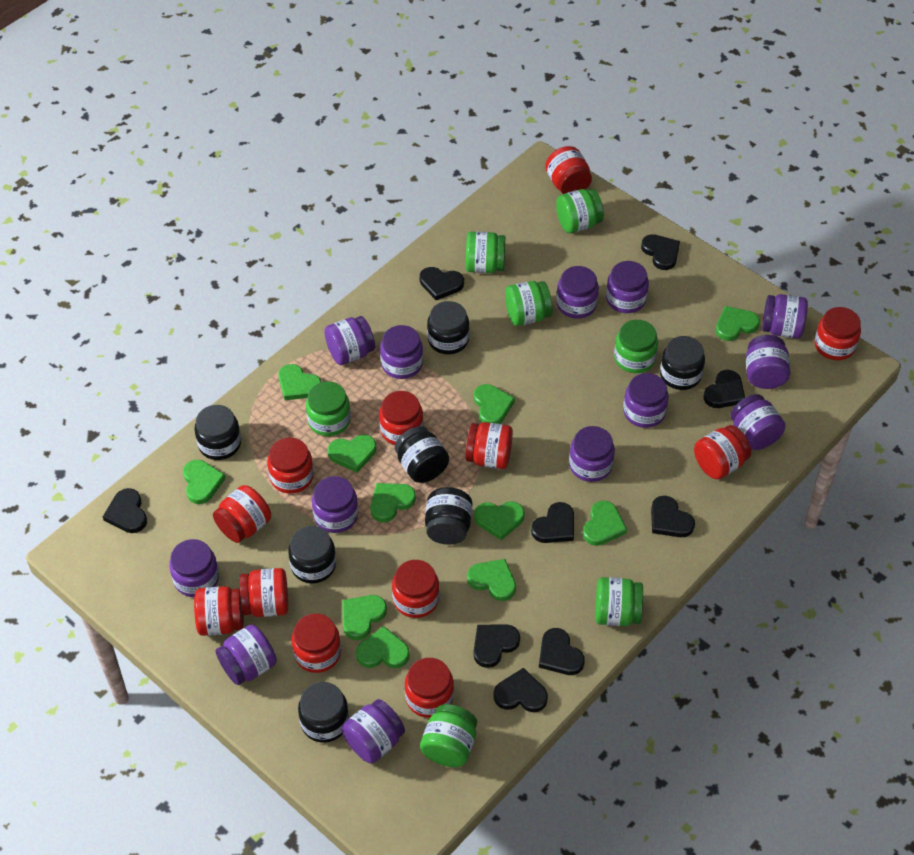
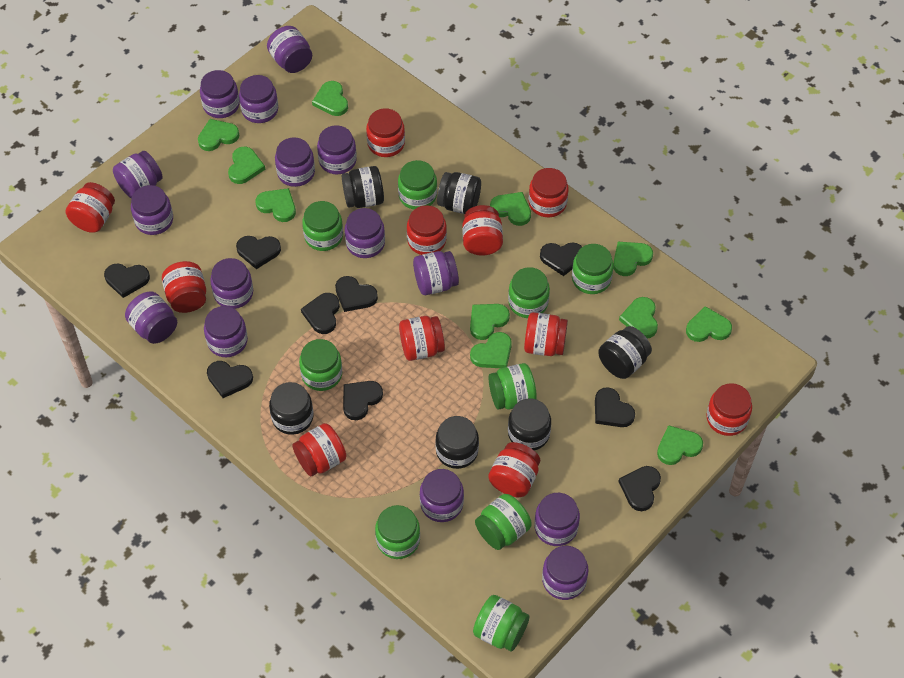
black jar: [195,405,241,460] [288,526,336,584] [298,682,349,743] [395,426,449,483] [425,487,472,545] [427,301,470,354] [660,336,705,390] = 7 -> [269,382,314,435] [342,166,384,208] [435,416,479,469] [437,172,481,214] [508,399,551,450] [598,326,652,379] = 6
green jar: [306,381,351,436] [420,704,477,767] [466,232,505,273] [505,281,552,326] [556,189,604,233] [595,577,643,626] [614,320,658,373] = 7 -> [299,339,342,391] [302,201,343,251] [375,505,420,559] [398,160,437,210] [473,595,529,651] [475,494,531,550] [489,363,537,410] [508,267,550,318] [572,244,614,294] = 9
purple jar: [169,539,219,597] [216,624,277,685] [312,476,358,533] [324,316,375,365] [342,699,405,763] [380,325,423,379] [556,266,599,319] [569,426,615,482] [606,261,649,313] [623,373,669,428] [730,394,786,450] [746,335,790,389] [762,294,808,339] = 13 -> [113,151,163,198] [125,291,177,344] [131,185,173,235] [200,70,240,118] [204,306,248,357] [210,258,253,309] [239,75,278,123] [267,26,312,73] [275,137,315,187] [317,125,357,174] [345,208,385,258] [413,251,459,295] [420,469,464,522] [534,493,580,546] [542,546,588,600] = 15
red jar: [194,586,244,636] [213,485,271,543] [240,568,288,617] [267,437,314,494] [291,613,341,673] [379,391,423,445] [392,560,439,618] [405,658,454,718] [466,422,513,469] [545,146,592,194] [694,425,751,479] [815,307,861,360] = 12 -> [66,182,115,233] [162,261,206,313] [292,423,346,476] [366,108,405,157] [399,316,445,361] [407,205,447,255] [462,205,503,255] [488,442,540,497] [524,312,568,356] [529,168,568,217] [706,383,752,436] = 11

